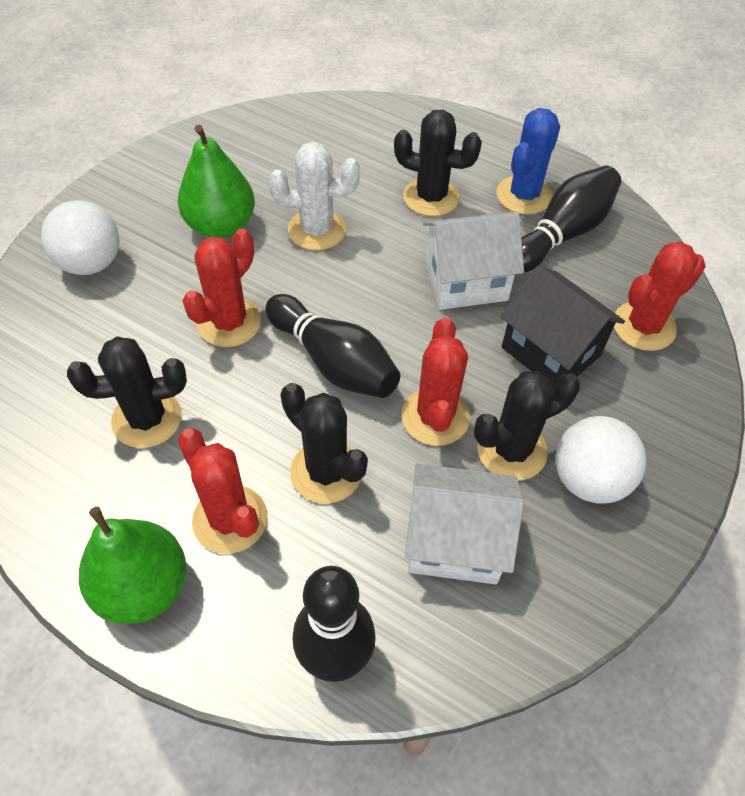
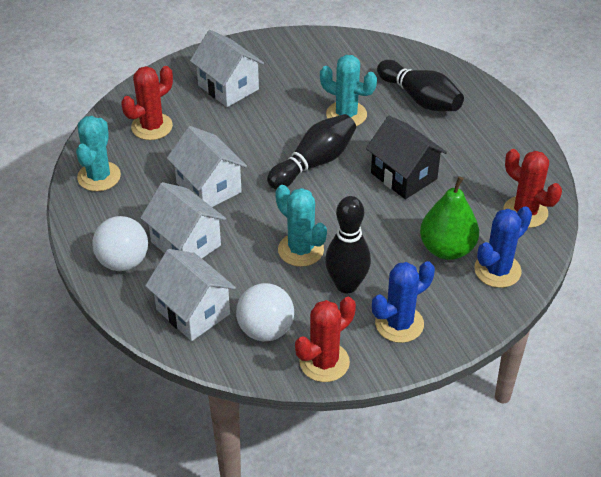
black cactus: [67,337,187,448] [280,383,368,504] [394,110,482,216] [474,371,580,481] = 4 -> none = 0
blue cactus: [497,108,560,214] = 1 -> [372,261,435,343] [474,206,532,288] = 2
green pear: [79,507,186,624] [178,125,255,238] = 2 -> [420,176,479,260] = 1
red cactus: [178,428,268,554] [182,229,261,347] [401,318,470,446] [614,242,706,351] = 4 -> [121,66,173,140] [295,297,356,382] [503,149,562,228] = 3
turquoise cactus: none = 0 -> [76,116,121,191] [275,185,327,267] [320,55,377,126] = 3
white cactus: [269,142,360,250] = 1 -> none = 0
white house: [405,463,524,584] [423,212,524,310] = 2 -> [140,182,226,258] [145,249,236,341] [167,126,247,207] [190,30,264,107] = 4

